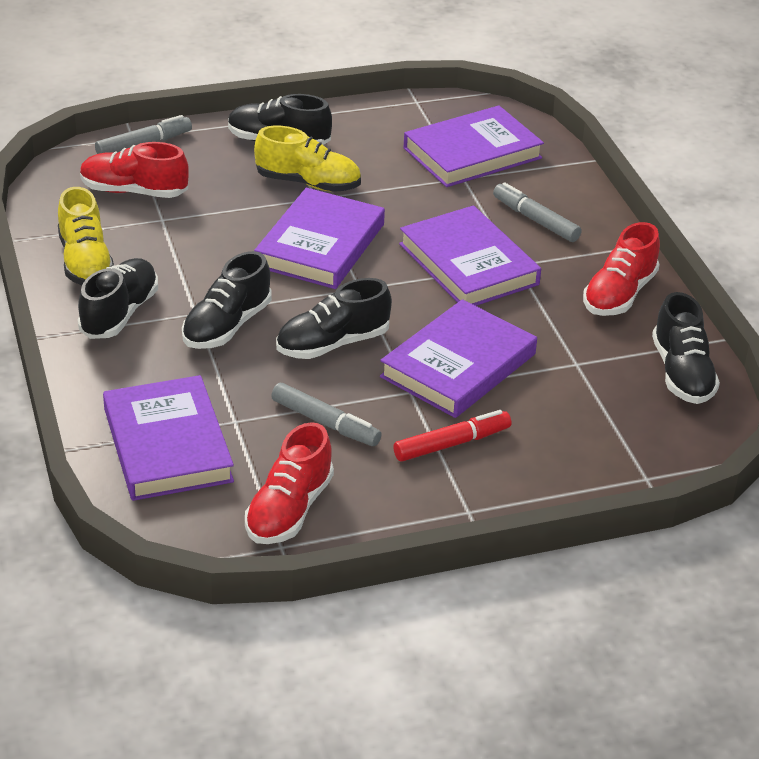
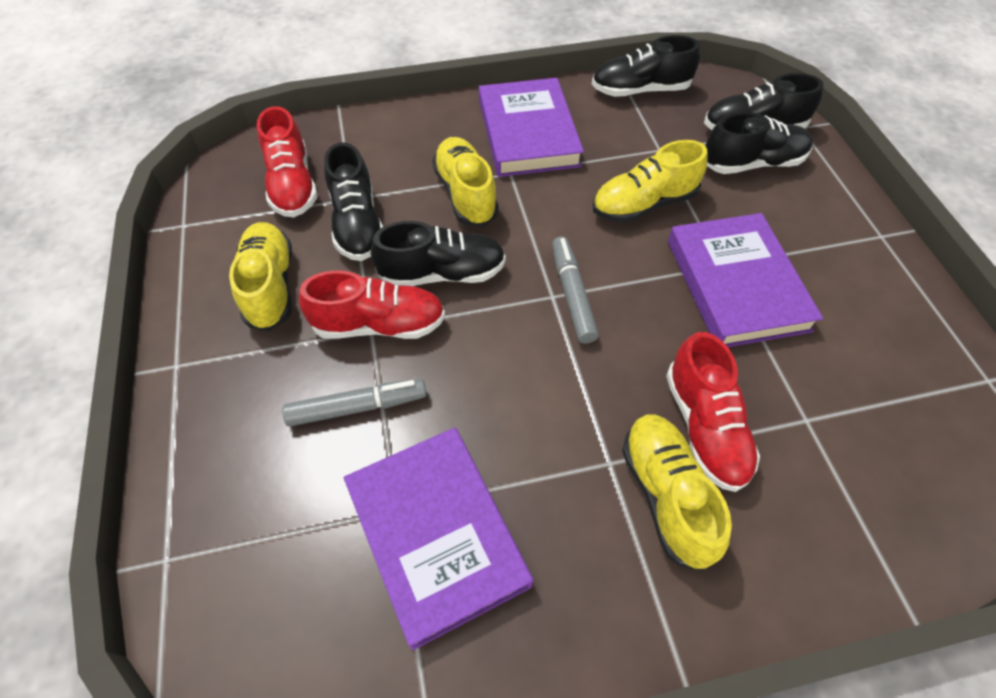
grey marker: [95,115,192,154] [271,383,382,446] [493,182,582,242] = 3 -> [282,379,427,427] [552,236,599,344] = 2
purple book: [103,375,234,501] [254,188,385,289] [380,299,537,418] [399,205,541,306] [403,105,544,187] = 5 -> [344,427,533,650] [479,78,584,177] [668,213,823,347] = 3
red marker: [393,410,511,462] = 1 -> none = 0
yellow shoe: [58,187,114,285] [254,126,361,192] = 2 -> [229,222,292,331] [432,137,499,227] [592,140,708,223] [622,414,732,571] = 4

